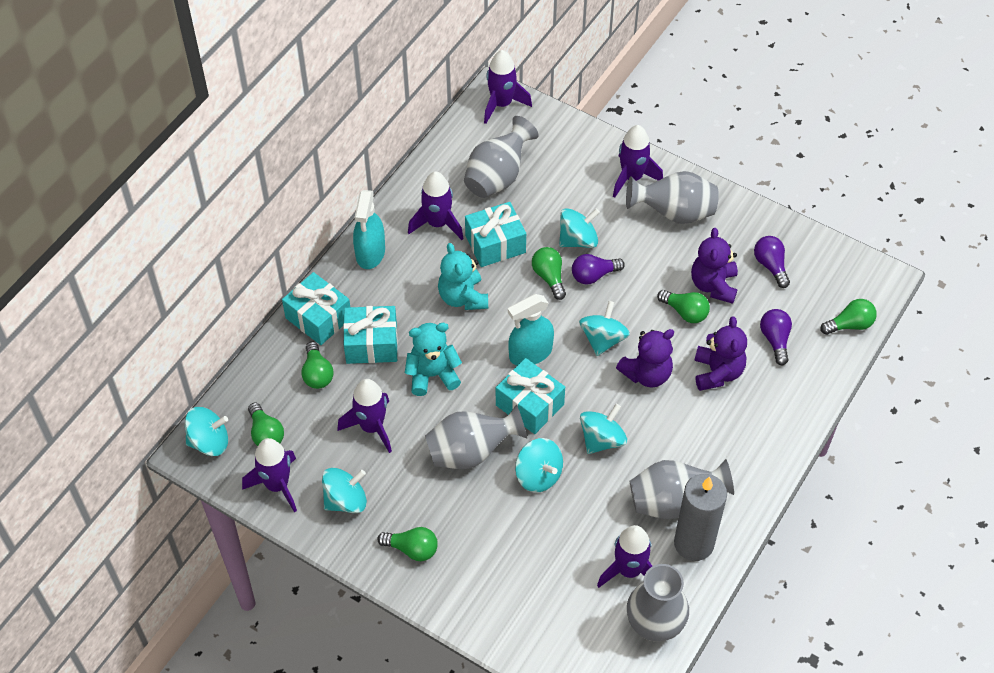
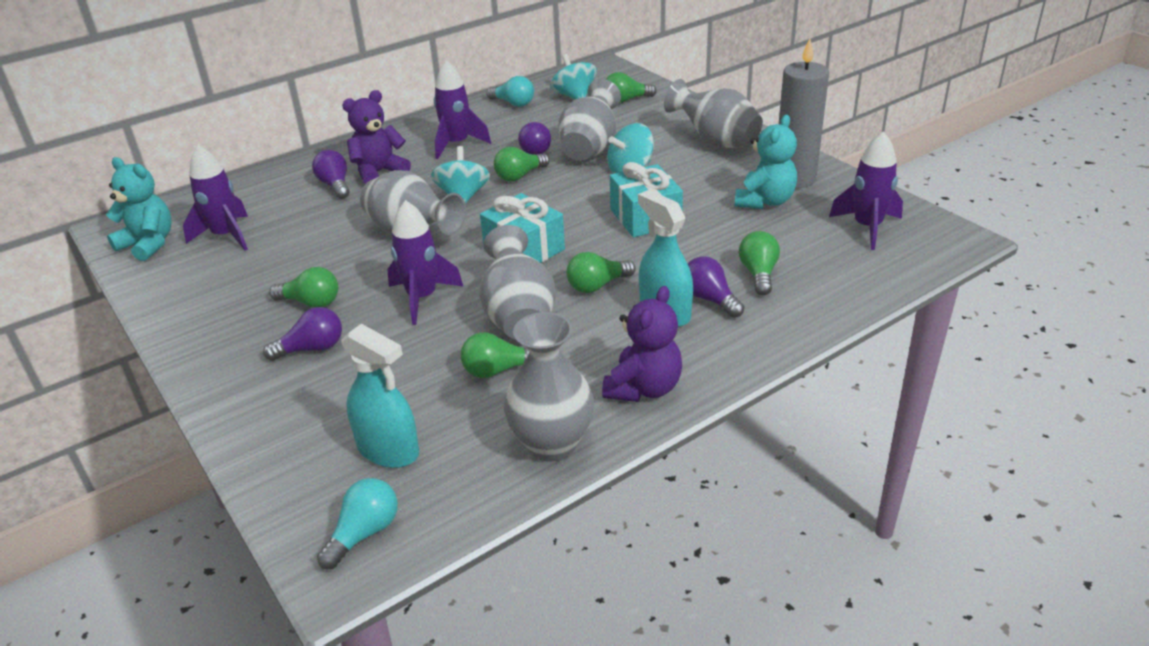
purple light bulb: [572,254,625,285] [754,236,790,288] [760,309,792,365] = 3 -> [263,307,342,361] [312,150,349,199] [518,122,551,155] [688,256,744,318] = 4
purple rocket: [242,438,297,512] [338,379,392,453] [408,171,464,240] [484,50,532,124] [597,525,652,588] [613,125,663,198] = 6 -> [183,145,248,250] [387,200,464,325] [434,60,491,159] [829,131,903,250] = 4
purple teddy bear: [616,329,674,388] [691,228,738,304] [695,316,747,391] = 3 -> [342,90,411,184] [602,286,682,402] = 2
turquoise gift: [282,272,350,345] [343,306,398,364] [465,202,526,267] [496,358,565,434] = 4 -> [480,193,565,263] [610,162,683,237] = 2
turquoise light bulb: none = 0 -> [317,478,398,569] [487,76,534,107] = 2
turquoise spinning top: [185,407,228,456] [322,468,367,513] [515,438,563,493] [559,208,600,248] [579,301,630,356] [580,404,627,454] = 6 -> [431,146,490,204] [550,54,597,100] [607,123,654,174] = 3

